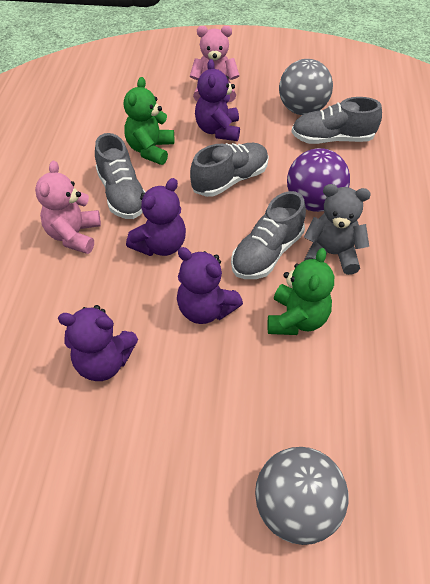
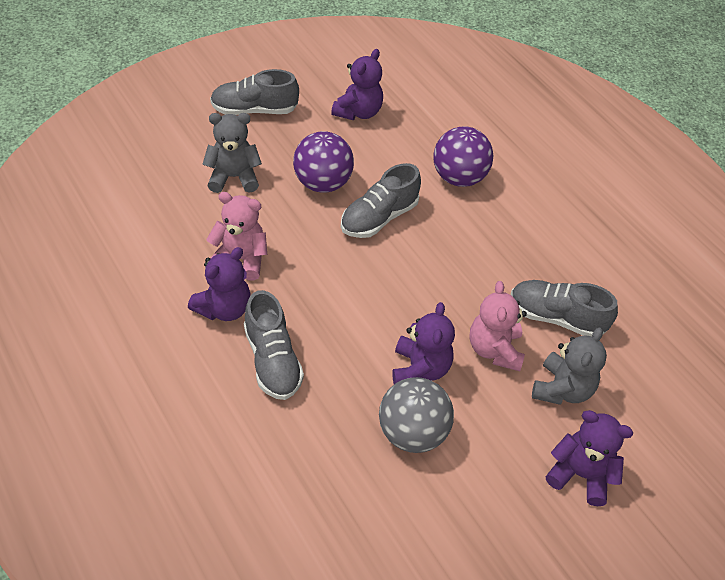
green teddy bear: [124,77,174,165] [267,248,334,335] = 2 -> none = 0
grey ball: [255,447,349,545] [279,59,333,115] = 2 -> [379,377,454,453] = 1
grey teddy bear: [304,184,371,275] = 1 -> [202,113,262,193] [532,328,607,405] = 2
purple ball: [287,148,350,212] = 1 -> [293,131,354,193] [433,126,493,187] = 2

